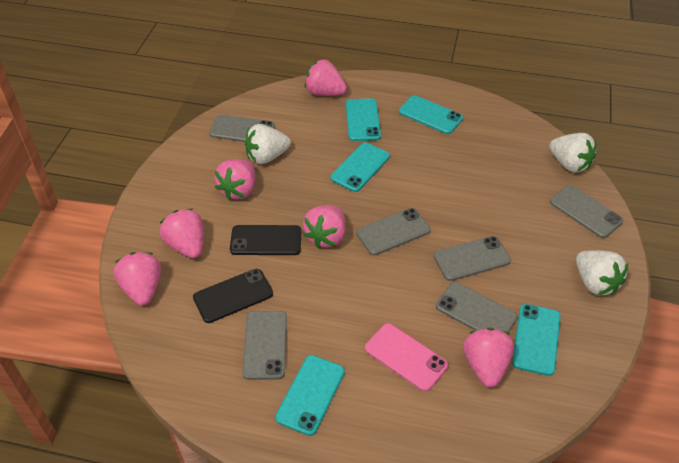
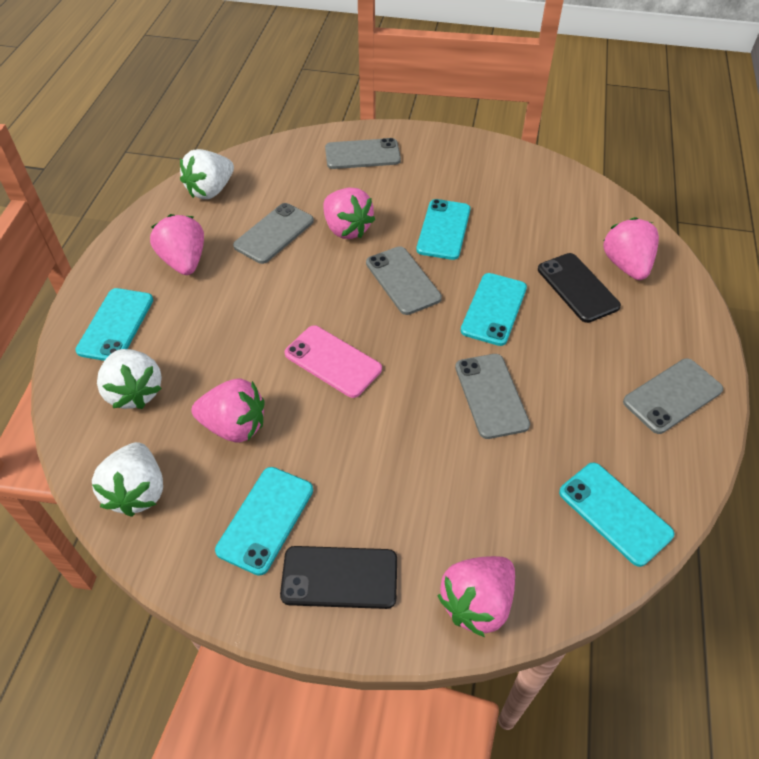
grey phone: [209,114,275,142] [242,311,287,380] [356,208,431,255] [434,236,511,281] [436,282,518,332] [550,185,623,238] = 6 -> [233,203,314,264] [325,138,401,169] [366,246,442,315] [455,354,530,439] [623,358,723,434] = 5
pink strawberry: [113,252,161,306] [160,209,204,258] [214,159,255,200] [303,205,346,249] [305,59,347,96] [463,328,514,388] = 6 -> [150,214,204,275] [192,379,264,443] [323,188,375,239] [437,556,515,637] [603,217,659,280] = 5

